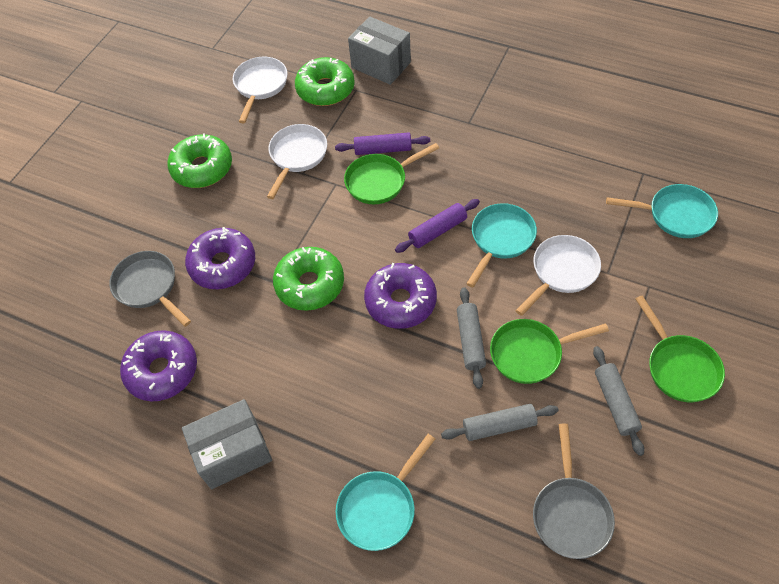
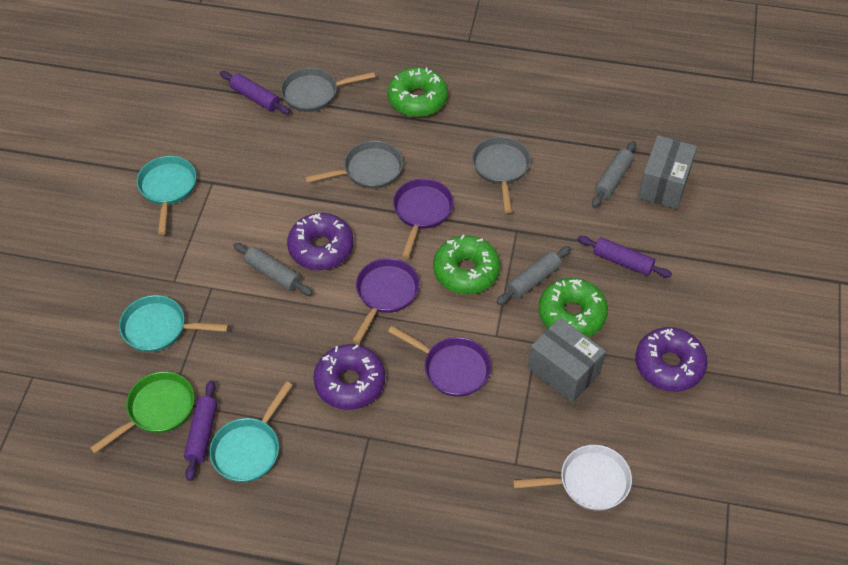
green pan: [344,143,439,204] [490,319,609,384] [635,296,725,402] = 3 -> [90,372,195,454] = 1
grey pan: [109,251,191,327] [533,424,615,559] = 2 -> [281,68,375,112] [305,141,403,189] [472,136,531,213] = 3
purple pan: none = 0 -> [352,258,419,344] [388,326,491,397] [393,178,454,258] = 3
purple rolling pin: [335,132,430,155] [395,199,480,253] = 2 -> [184,380,217,481] [220,71,290,114] [577,236,672,278] = 3
white pan: [233,57,288,123] [267,124,327,199] [516,235,601,316] = 3 -> [513,445,632,511] = 1

